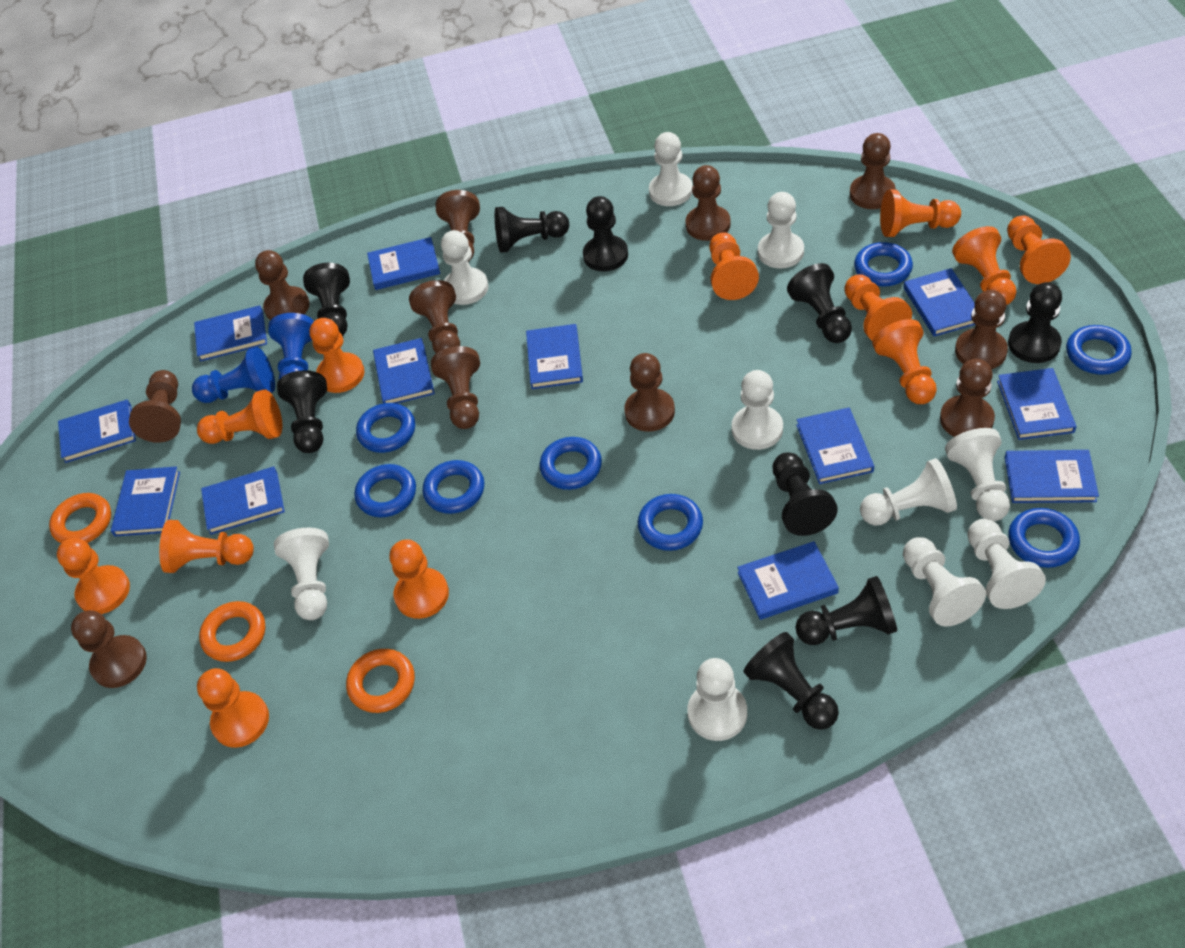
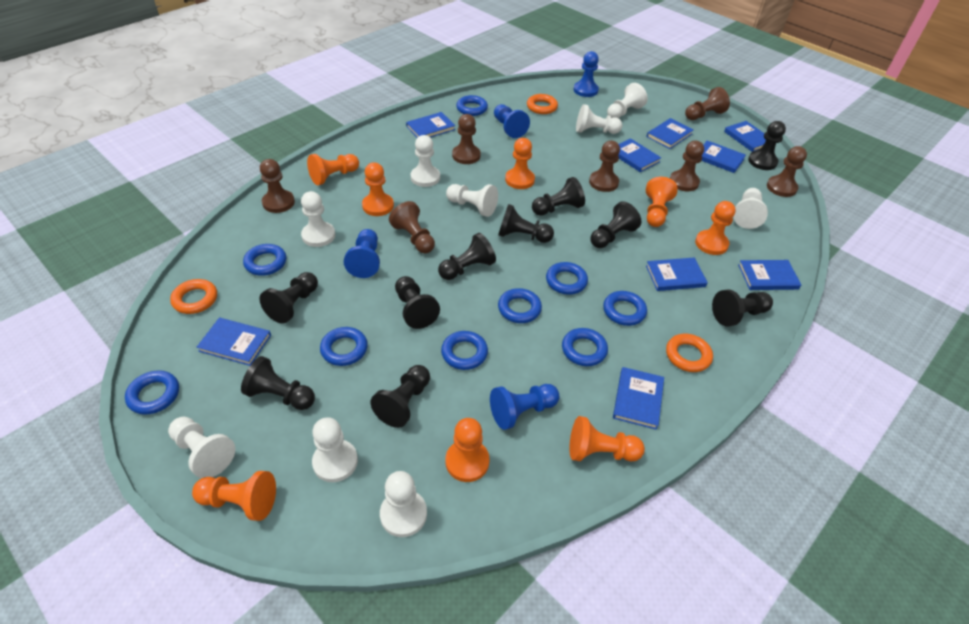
black pawn: [277,370,327,453] [303,263,350,336] [495,207,569,253] [583,196,628,272] [743,632,839,730] [773,452,838,536] [787,263,852,343] [796,576,897,645] [1008,282,1062,363] = 9 -> [241,356,315,410] [260,272,318,323] [371,365,430,428] [395,276,440,329] [438,233,496,280] [498,204,554,243] [532,177,585,216] [590,201,641,248] [712,290,773,327] [748,121,786,170] = 10
blue book: [58,399,136,463] [111,466,180,537] [194,305,267,362] [201,467,285,535] [367,237,440,290] [373,338,435,404] [526,324,583,389] [737,541,839,620] [796,407,874,484] [903,268,976,337] [997,368,1077,440] [1005,450,1099,503] = 12 -> [197,318,271,366] [406,112,455,138] [613,367,664,430] [618,138,661,172] [646,118,694,149] [646,258,708,291] [701,141,746,173] [724,121,766,152] [738,260,801,290] = 9
blue pawn: [192,347,275,403] [268,313,314,379] = 2 -> [344,229,380,278] [490,384,559,430] [494,104,530,138] [573,51,599,97] = 4
blue ring: [354,464,416,517] [356,403,415,453] [422,460,484,514] [540,437,602,490] [638,494,703,551] [854,242,913,286] [1008,508,1080,568] [1066,325,1132,375] = 8 -> [125,370,179,415] [243,244,286,276] [320,327,368,366] [441,331,488,370] [456,95,488,116] [498,288,542,323] [546,262,588,295] [562,328,608,366] [603,291,647,326] = 9
brown pawn: [71,610,147,688] [129,370,181,443] [255,250,310,320] [409,280,460,353] [431,346,480,429] [436,190,480,262] [624,353,675,432] [685,165,731,241] [850,133,896,209] [940,359,995,437] [955,290,1008,369] = 11 -> [260,159,295,213] [389,201,435,253] [452,114,481,164] [589,141,620,192] [670,141,704,191] [685,87,730,120] [767,146,807,197] = 7
orange pawn: [57,538,130,614] [159,520,254,573] [197,390,282,444] [197,668,269,748] [310,318,365,393] [389,539,449,619] [709,233,759,300] [844,274,912,341] [872,319,937,404] [880,190,961,237] [952,226,1016,305] [1007,215,1071,284] = 12 -> [192,471,276,521] [307,154,359,185] [362,162,394,216] [446,418,490,482] [505,138,535,189] [569,416,645,462] [646,177,678,227] [695,201,736,255] = 8
white pawn: [274,528,329,620] [441,230,488,305] [649,132,692,206] [687,658,747,741] [732,370,783,450] [758,192,804,269] [860,458,957,526] [903,537,986,627] [945,428,1010,521] [967,519,1046,609] = 10 -> [168,417,235,478] [301,191,335,247] [312,417,358,482] [380,471,427,537] [411,135,440,187] [446,184,498,217] [576,104,622,134] [607,83,648,118] [733,188,768,229] = 9

